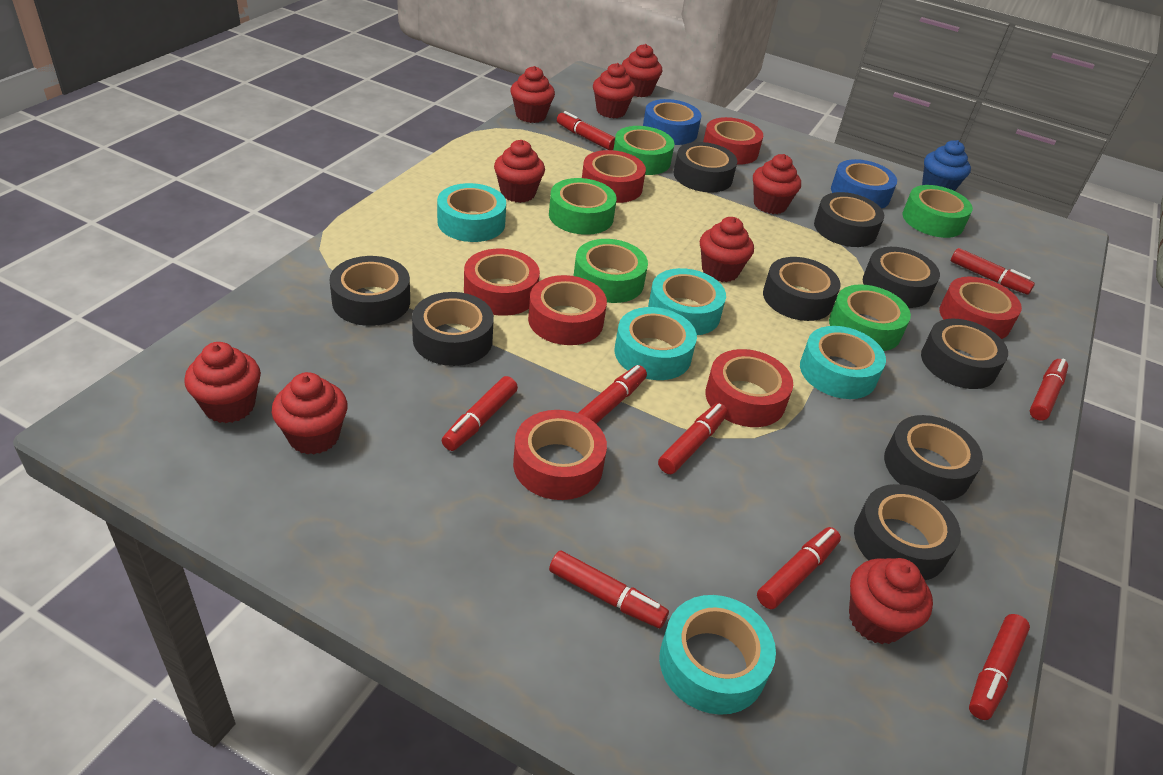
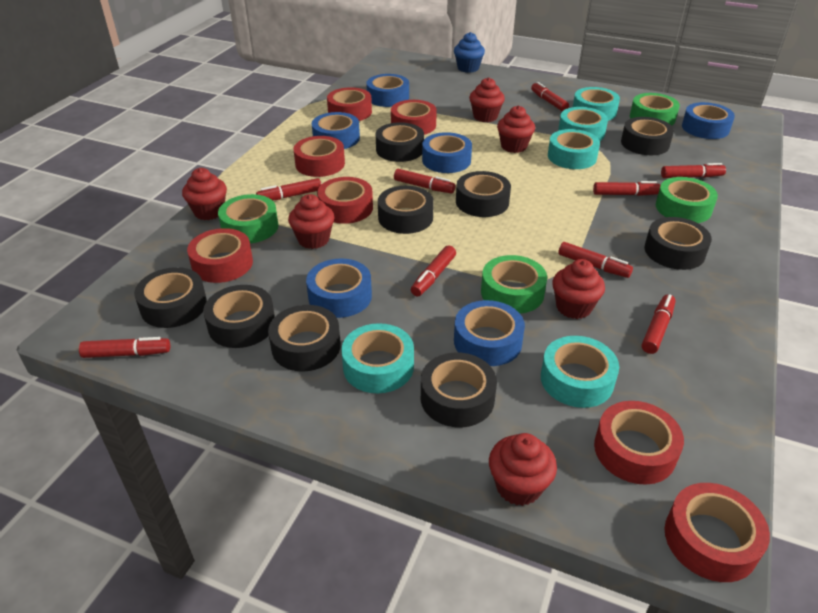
blue tape: [643,99,701,145] [831,159,897,209] = 2 -> [306,259,372,318] [312,112,360,149] [366,74,409,107] [422,132,472,173] [454,300,525,366] [682,102,735,139] = 6
green tape: [549,178,617,235] [574,239,648,303] [613,126,675,175] [829,284,911,351] [902,185,973,238] = 5 -> [218,194,279,243] [481,255,547,314] [630,93,680,126] [656,177,718,223] = 4
red cupcake: [184,342,261,423] [272,372,348,455] [494,140,545,203] [510,66,555,123] [593,63,636,118] [622,44,662,97] [700,217,754,282] [753,154,801,214] [849,558,933,644] = 9 -> [182,168,227,220] [288,194,334,249] [469,77,505,122] [489,433,557,506] [497,106,535,153] [552,259,605,319] = 6

